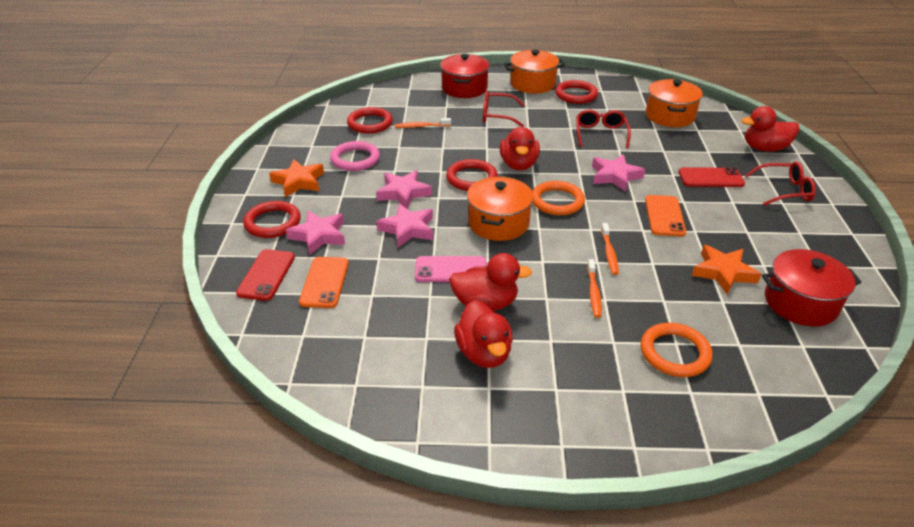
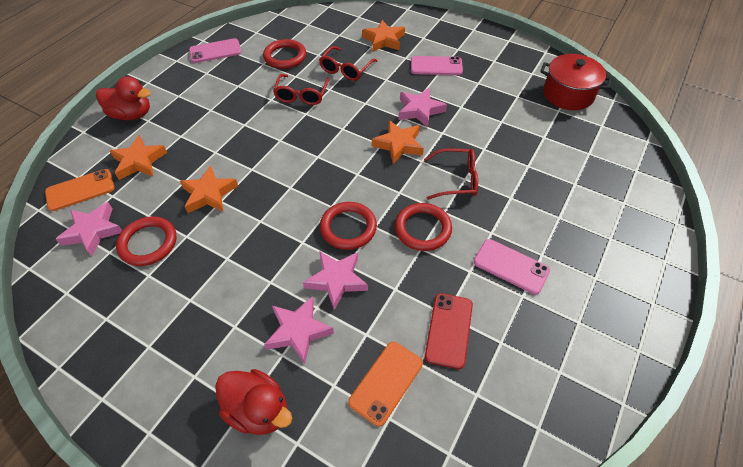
orange pot: [467,177,534,241] [504,50,565,94] [646,79,703,127] = 3 -> none = 0
orange ring: [532,181,585,215] [641,323,712,377] = 2 -> none = 0
orange star: [269,159,324,197] [692,245,761,295] = 2 -> [110,135,167,180] [180,165,238,213] [362,20,405,52] [372,120,424,164] = 4
orange toothbrush: [395,118,451,128] [587,259,602,318] [601,223,619,275] = 3 -> none = 0
pink phone: [415,256,487,282] = 1 -> [189,38,241,63] [411,56,463,75] [473,239,550,294] = 3
pink ring: [330,141,380,171] = 1 -> none = 0
red duck: [449,253,532,311] [454,300,513,368] [500,127,540,170] [741,106,799,152] = 4 -> [96,76,151,120] [215,369,292,435] = 2
red phone: [236,249,295,301] [679,167,745,187] = 2 -> [425,293,473,369] = 1
red pot: [440,54,490,98] [762,249,861,326] = 2 -> [540,54,612,110] = 1

